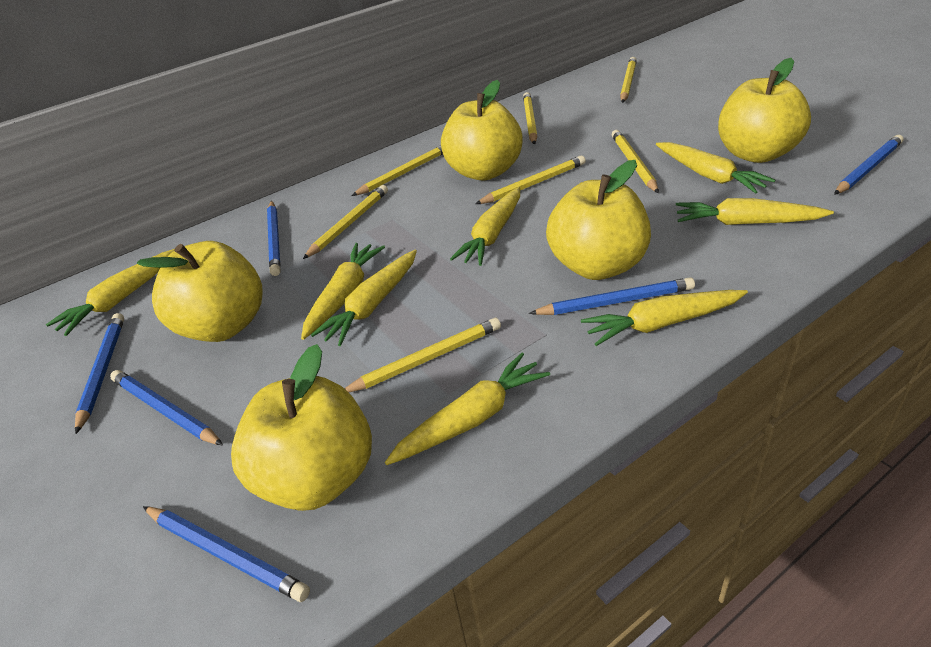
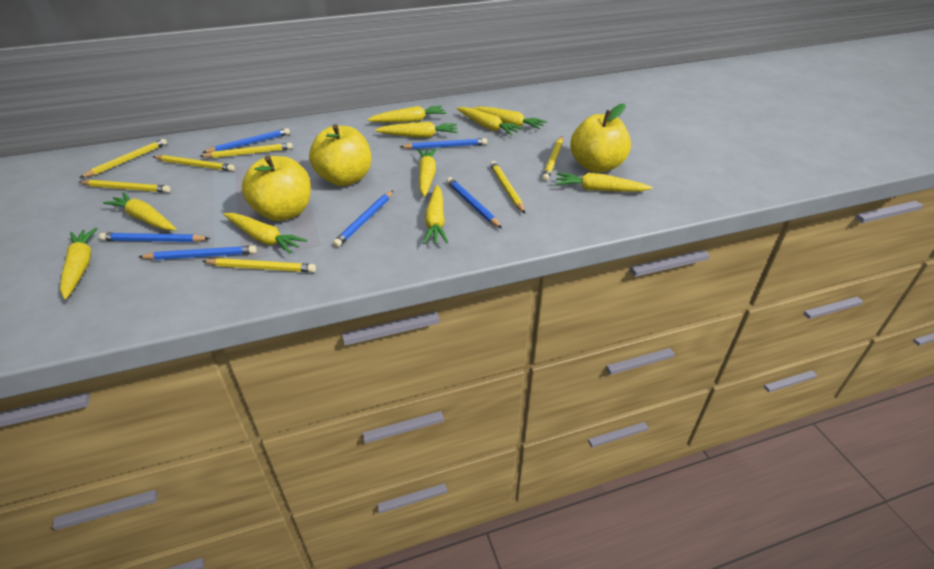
yellow apple: [137,241,263,342] [231,344,372,511] [441,80,523,180] [546,160,651,280] [718,58,811,163] = 5 -> [242,155,311,221] [309,124,371,186] [570,103,631,173] = 3
yellow carrot: [46,249,174,336] [301,243,385,340] [311,249,417,346] [385,353,550,465] [450,187,520,266] [581,290,748,346] [656,142,775,194] [676,198,834,225] = 8 -> [60,228,98,299] [103,192,176,230] [223,213,307,254] [367,106,447,123] [375,122,458,138] [417,148,437,197] [423,185,448,244] [457,107,523,136] [472,106,547,130] [555,173,653,192] = 10

